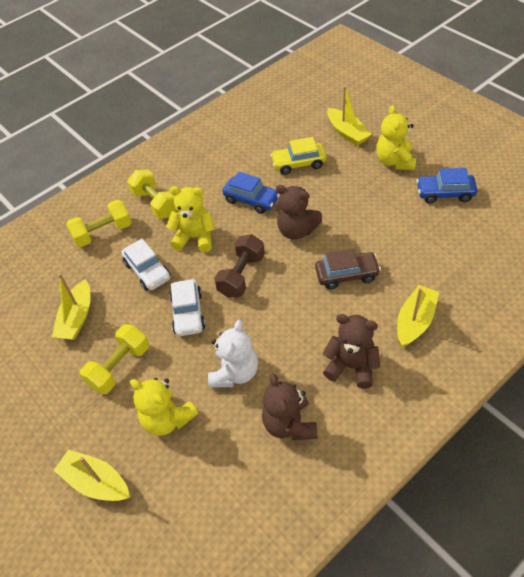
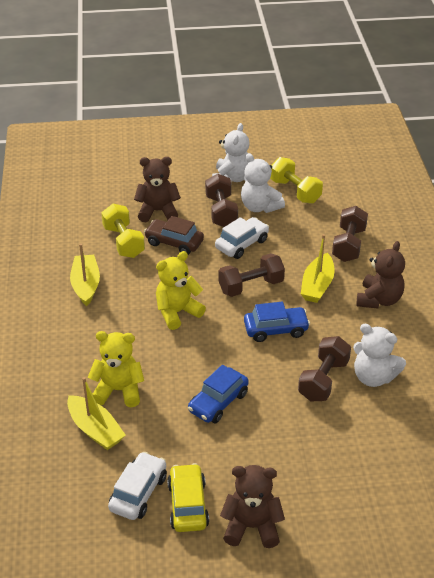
brown dumbbell: [214,234,265,298] = 1 -> [205,174,238,227] [218,253,285,297] [298,336,351,401] [332,206,368,262] = 4
white teddy bear: [208,320,258,388] = 1 -> [212,123,249,183] [241,153,285,213] [353,324,406,387] = 3
yellow boat: [52,273,91,340] [54,450,130,501] [327,86,372,146] [397,285,439,347] = 4 -> [67,377,126,450] [70,244,100,306] [301,234,334,303] = 3
yellow dumbbell: [66,200,132,247] [80,324,149,395] [127,169,177,219] = 3 -> [101,204,145,258] [270,157,323,204] = 2
yellow teddy bear: [130,378,198,436] [166,186,215,252] [376,105,416,170] = 3 -> [88,331,144,407] [156,251,206,330] = 2

